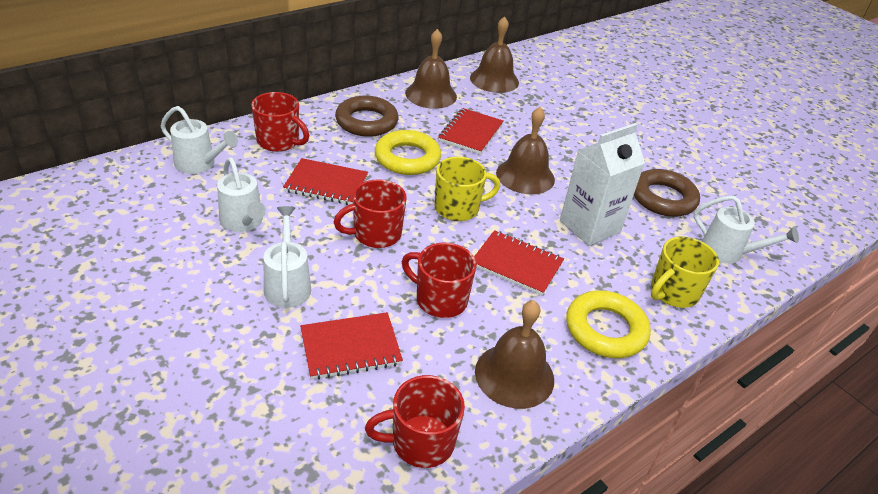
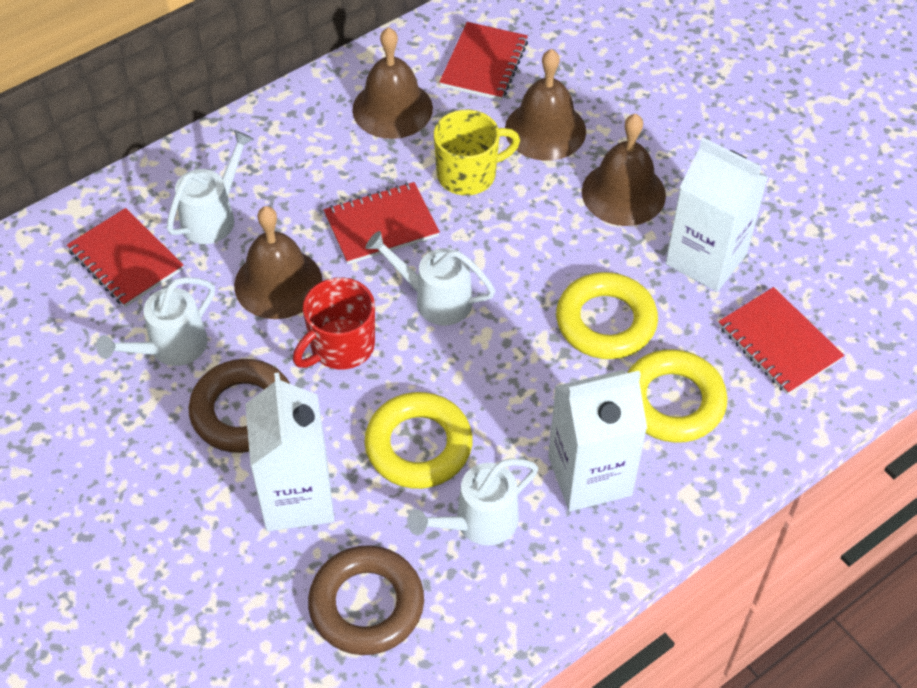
red mug: [251,92,309,152] [334,179,406,248] [365,375,465,468] [402,243,477,318] = 4 -> [293,277,375,369] = 1
white carton: [560,123,645,246] = 1 -> [245,373,334,531] [548,370,647,511] [665,138,768,292] = 3
yellow mug: [434,157,500,221] [651,237,719,308] = 2 -> [434,110,520,195] = 1
yellow ring: [375,130,441,175] [566,290,651,358] = 2 -> [364,392,473,489] [556,272,658,359] [628,349,727,443] = 3

